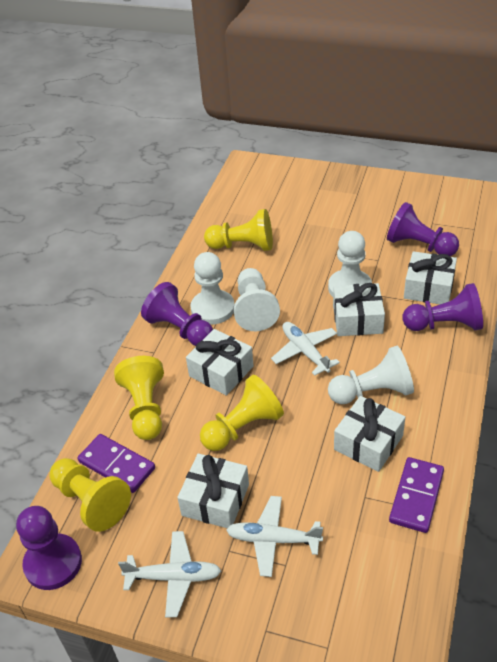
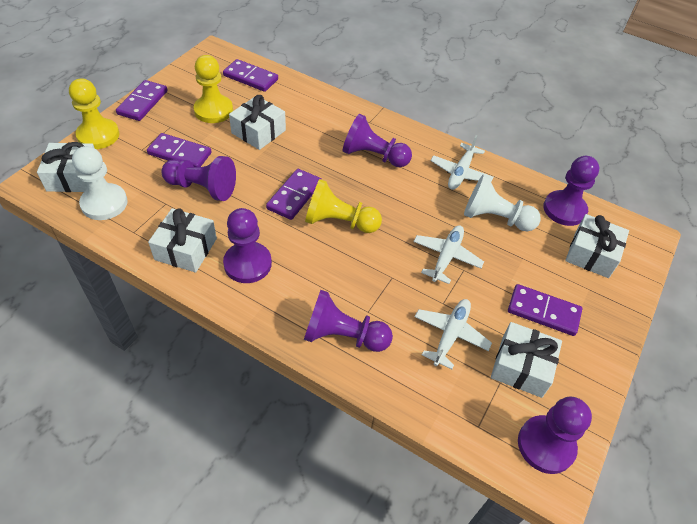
purple domino: [78,434,155,493] [389,457,444,533] = 2 -> [116,80,168,121] [147,133,212,167] [223,59,278,92] [266,169,322,220] [508,284,582,336] = 5
purple pawn: [16,506,82,590] [141,282,213,346] [387,202,459,256] [403,283,483,331] = 4 -> [162,156,236,201] [223,208,272,283] [304,290,393,352] [343,114,412,167] [518,397,592,474] [543,156,599,226] = 6
white pawn: [190,252,235,325] [234,268,280,331] [328,231,372,297] [328,346,414,404] = 4 -> [72,146,128,220] [464,175,541,231] = 2
yellow pawn: [50,458,131,532] [114,356,164,440] [200,375,284,451] [204,209,273,251] = 4 -> [69,78,119,149] [193,55,233,123] [305,179,382,233] = 3

